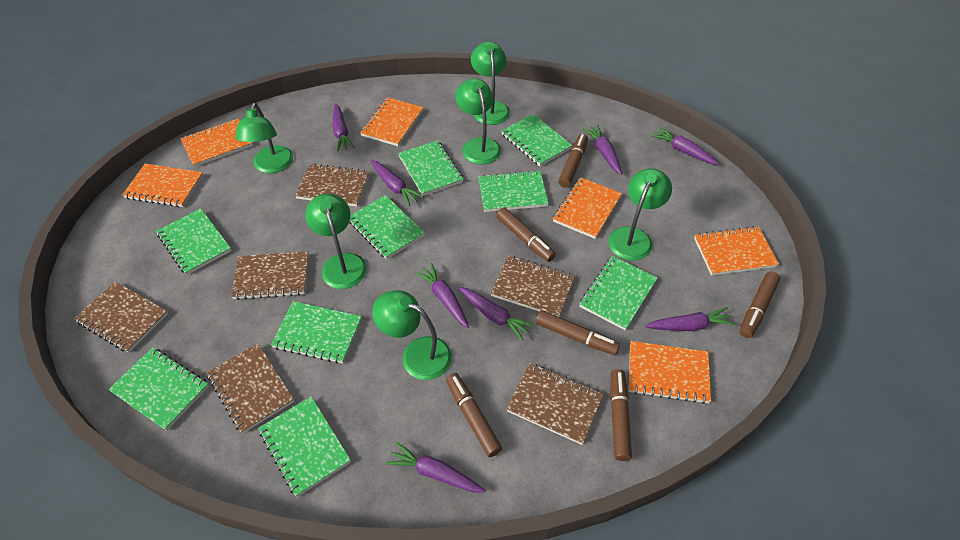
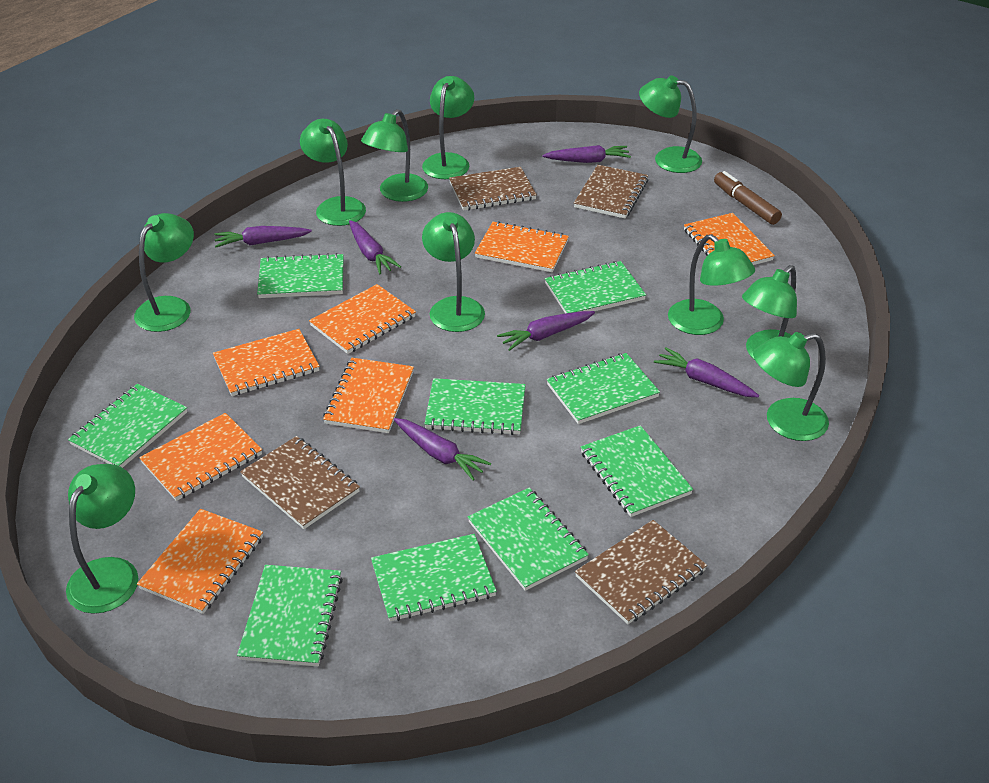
brown marker: [446,373,502,457] [496,207,556,262] [536,310,620,355] [558,134,588,188] [610,369,632,461] [739,272,781,338] = 6 -> [714,171,782,225] = 1
brown notebook: [74,281,168,353] [207,343,294,434] [231,251,309,300] [295,163,370,207] [490,256,575,317] [507,363,604,445] = 6 -> [240,436,360,529] [449,167,537,211] [574,165,648,219] [575,520,707,624] = 4
green lamp: [235,103,293,173] [305,194,367,289] [372,290,452,380] [455,78,501,165] [471,42,510,125] [608,168,672,261] = 6 -> [66,464,138,614] [134,213,194,332] [300,119,366,226] [361,109,428,202] [422,76,474,179] [422,212,485,332] [639,75,702,173] [668,234,755,335] [742,265,797,360] [753,332,829,441] = 10
orange notebook: [122,164,203,207] [181,118,253,167] [360,97,424,146] [553,177,622,239] [629,341,711,404] [694,226,779,275] = 6 -> [137,509,263,614] [139,413,262,501] [213,329,320,396] [309,284,416,354] [323,358,414,433] [475,221,569,272] [684,213,775,265] = 7
purple carrot: [332,104,355,152] [371,160,424,206] [385,442,486,493] [414,262,469,328] [458,287,535,341] [583,124,622,175] [645,307,735,331] [651,127,719,165] = 8 -> [214,226,312,247] [349,220,401,274] [394,418,491,481] [497,311,595,351] [542,145,631,163] [654,347,759,397] = 6

